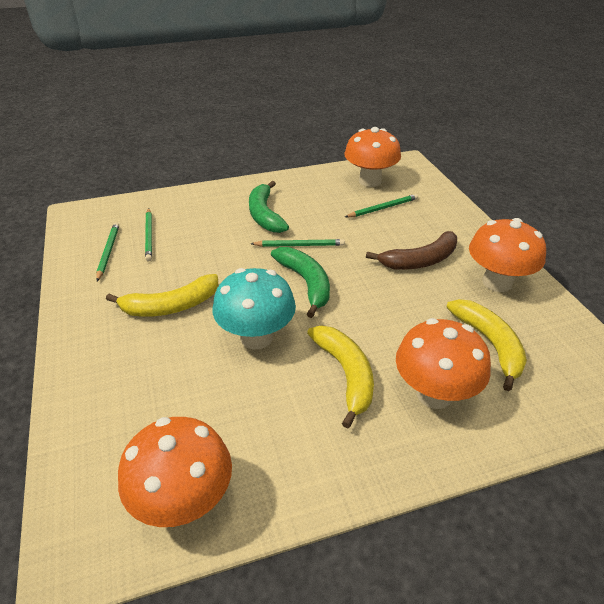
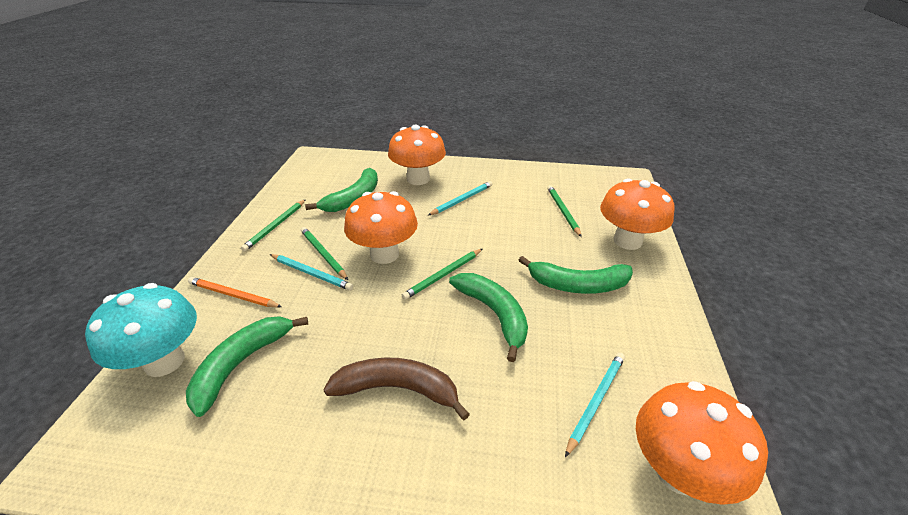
green banana: [249,181,289,233] [271,247,330,318] = 2 -> [186,316,308,417] [305,168,378,212] [449,273,528,362] [518,256,633,294] = 4
orange pencil: none = 0 -> [188,277,282,308] = 1
turquoise pencil: none = 0 -> [269,254,353,291] [428,181,492,215] [565,353,625,457] = 3
yellow banana: [106,274,218,317] [307,326,374,428] [446,299,527,391] = 3 -> none = 0

